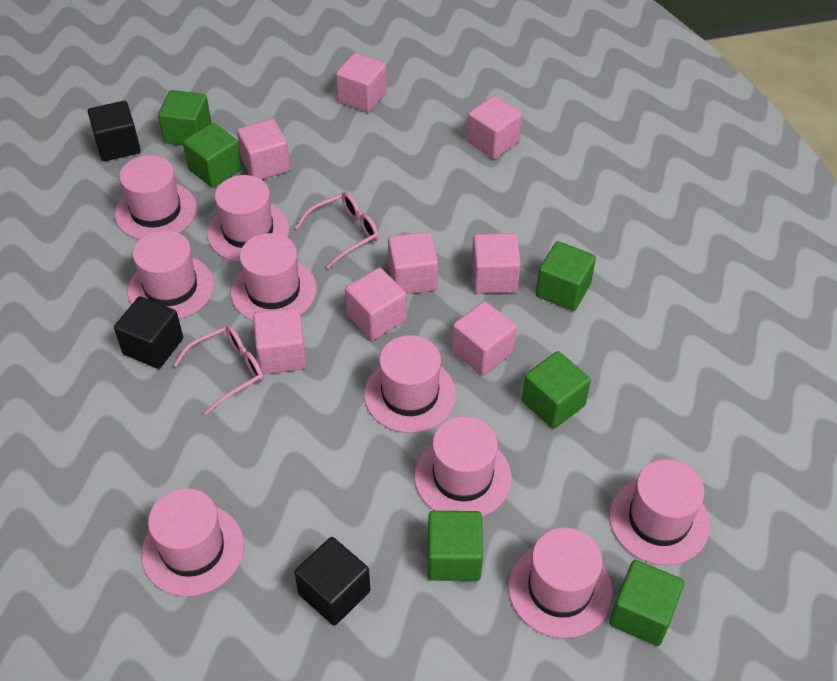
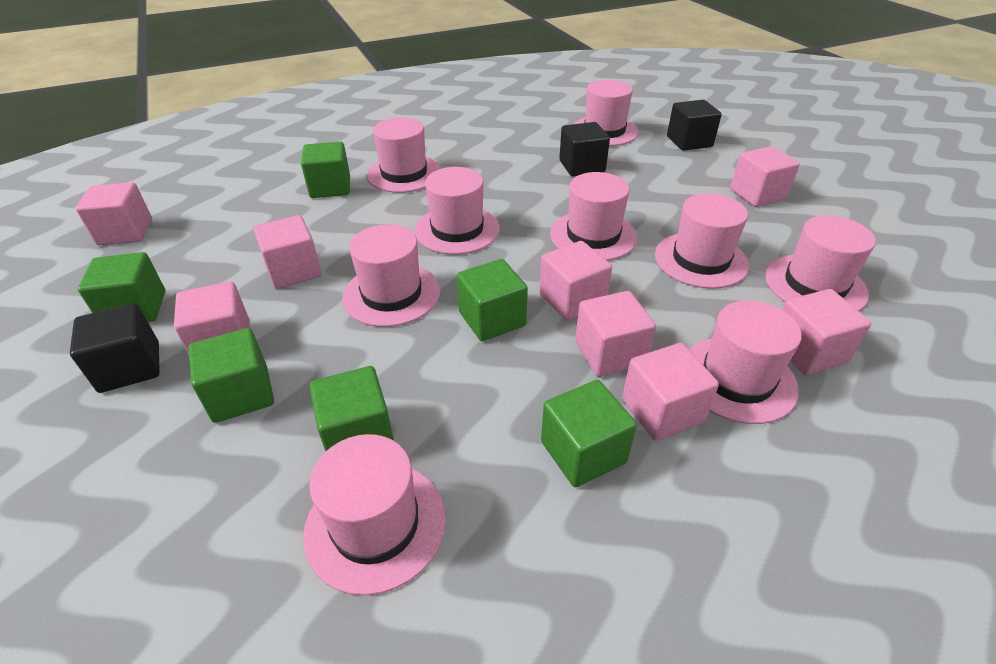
pink glasses: [173,325,263,415] [295,192,379,269] = 2 -> none = 0

